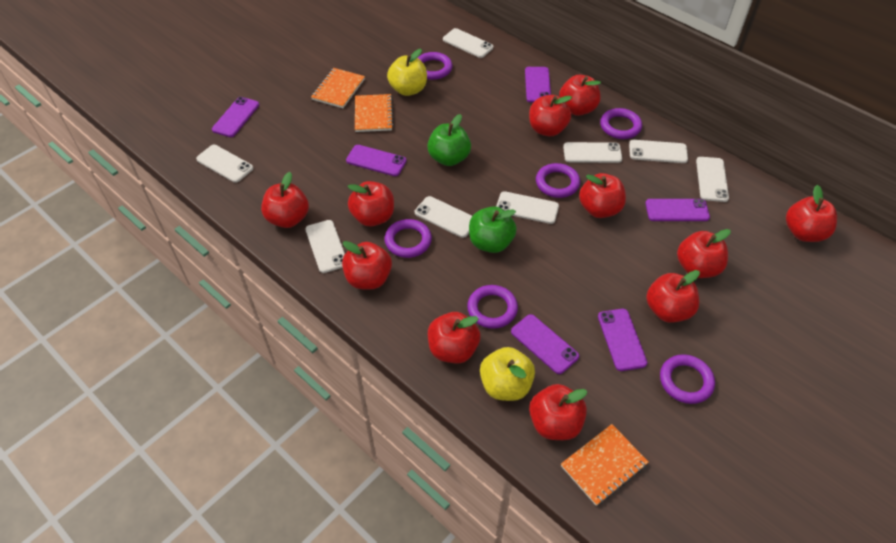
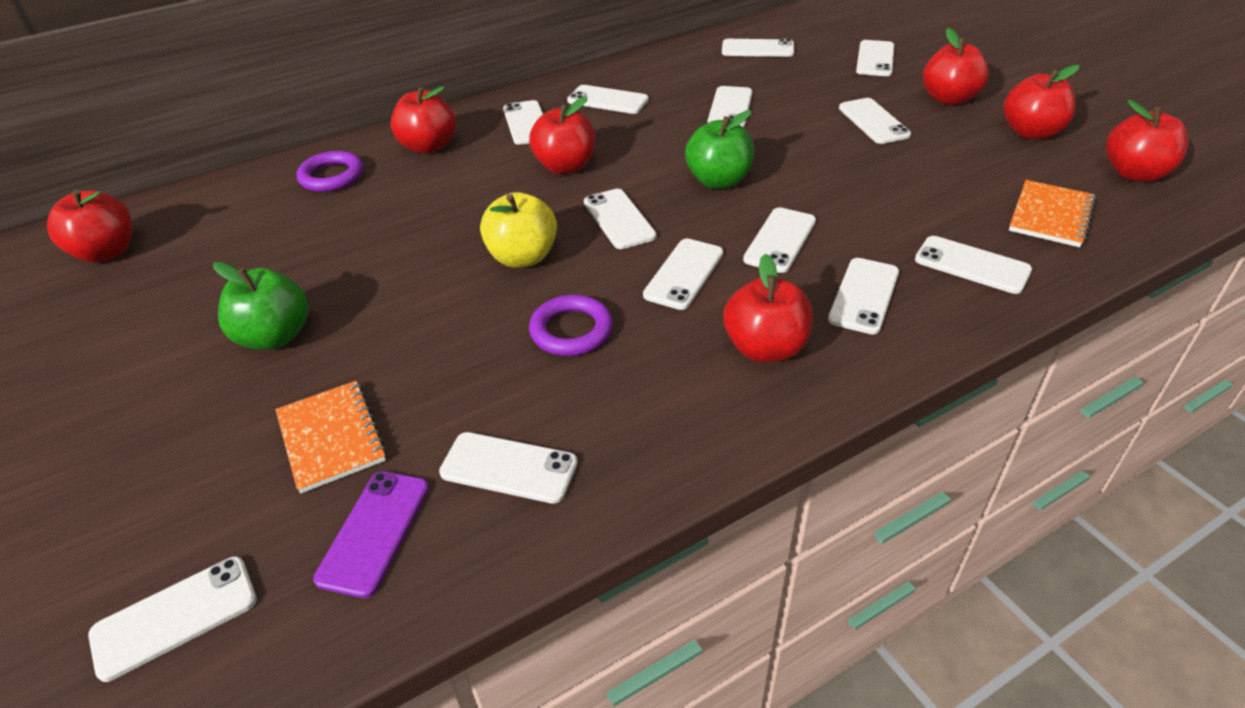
orange notebook: [311,68,365,108] [355,94,394,132] [561,424,649,506] = 3 -> [275,381,387,494] [1009,180,1096,247] = 2
purple phone: [212,97,259,137] [346,145,407,176] [511,314,579,374] [525,67,551,103] [598,309,647,371] [645,199,710,221] = 6 -> [313,471,429,598] = 1
purple ring: [385,219,432,258] [418,52,452,80] [467,285,518,329] [536,163,580,198] [600,108,642,139] [660,354,715,404] = 6 -> [297,151,363,192] [529,295,613,356] = 2
red apple: [261,172,309,228] [342,241,392,290] [347,181,394,226] [428,312,481,363] [529,95,572,136] [529,384,587,440] [559,75,601,116] [579,173,626,218] [646,270,700,323] [677,229,731,278] [786,185,837,242] = 11 -> [47,189,132,263] [391,86,456,154] [529,96,595,174] [723,254,813,362] [923,28,989,105] [1003,65,1079,139] [1106,100,1189,182] = 7
white phone: [196,145,253,183] [305,220,345,273] [415,196,472,238] [443,28,493,58] [496,191,559,224] [563,142,622,163] [629,140,688,163] [696,157,729,202] = 8 -> [88,556,257,682] [439,432,578,504] [503,100,543,145] [567,85,649,114] [584,189,657,249] [643,239,723,310] [707,86,752,128] [722,39,794,57] [743,207,816,273] [828,258,899,334] [839,98,911,144] [856,40,894,76] [915,236,1032,294] = 13
yellow apple: [387,49,427,96] [480,347,535,401] = 2 -> [480,192,557,268] = 1

